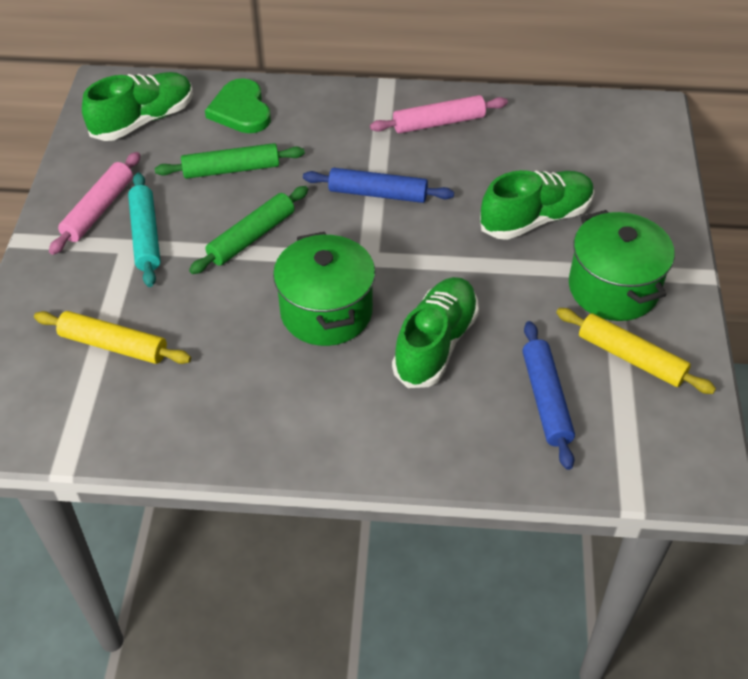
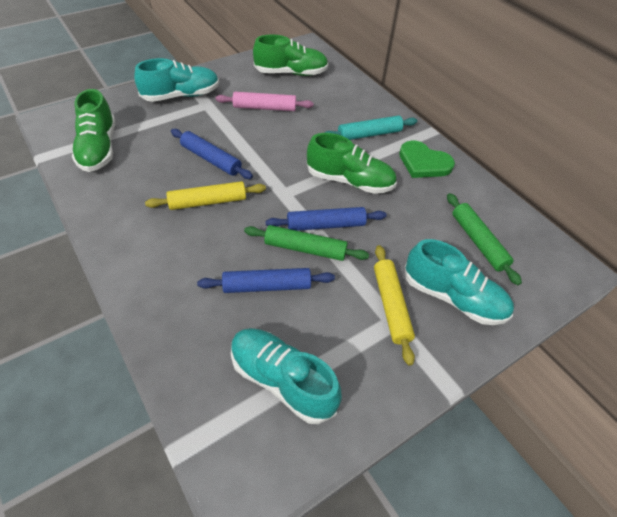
blue rolling pin: [303,168,454,203] [523,321,575,470] = 2 -> [171,129,253,179] [197,268,335,293] [266,207,387,231] = 3
green pot: [273,232,375,346] [569,210,675,321] = 2 -> none = 0
pink rolling pin: [49,152,140,255] [370,95,508,133] = 2 -> [216,92,313,111] = 1
turquoise shoe: none = 0 -> [134,58,219,102] [231,328,342,424] [405,239,514,325] = 3

